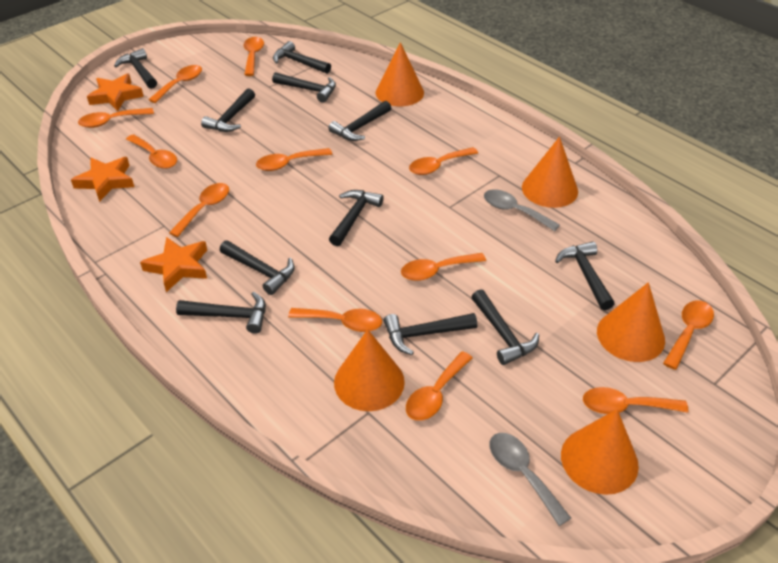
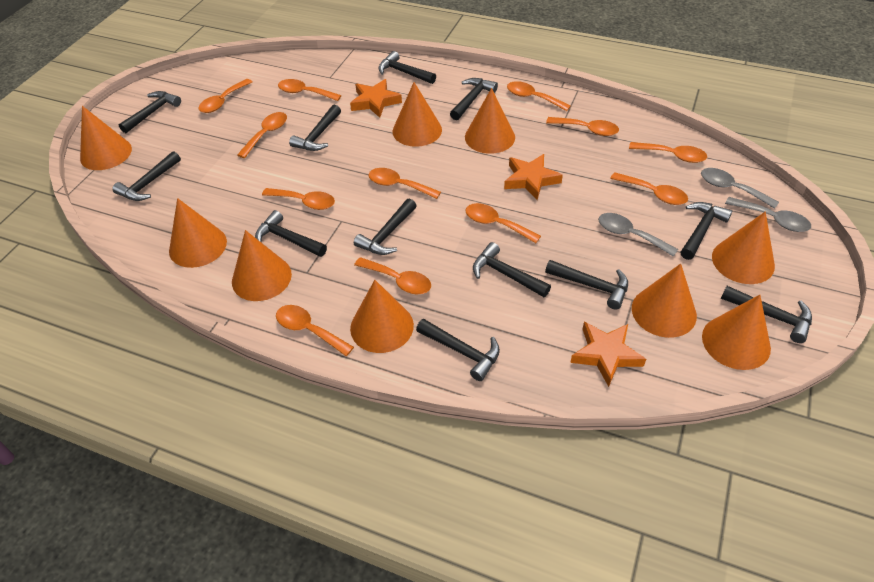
black hammer: [114,48,157,89] [176,292,266,334] [201,88,255,132] [220,240,295,295] [272,72,336,103] [273,41,331,74] [328,101,391,141] [329,190,384,246] [384,313,477,355] [472,289,539,365] [555,241,614,310] = 11 -> [112,151,181,201] [118,91,181,133] [255,210,327,257] [289,105,341,151] [354,198,417,255] [378,51,436,84] [416,319,500,381] [450,78,498,120] [473,242,551,297] [545,260,628,309] [681,202,732,260] [721,286,812,343] = 12
grey spoon: [484,189,560,231] [489,433,571,526] = 2 -> [598,213,678,257] [701,168,779,209] [725,197,811,232] = 3
orange cone: [334,329,405,411] [376,42,424,106] [522,137,578,208] [561,409,639,495] [597,282,665,362] = 5 -> [80,106,132,170] [169,198,227,268] [232,230,292,301] [350,280,414,353] [393,82,442,147] [465,88,515,154] [632,264,697,338] [702,295,771,370] [712,212,775,284] = 9

